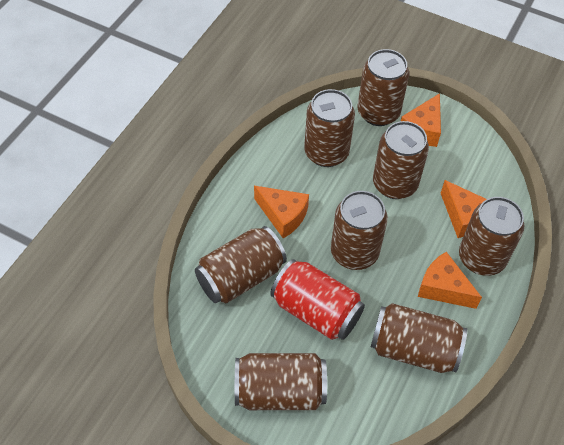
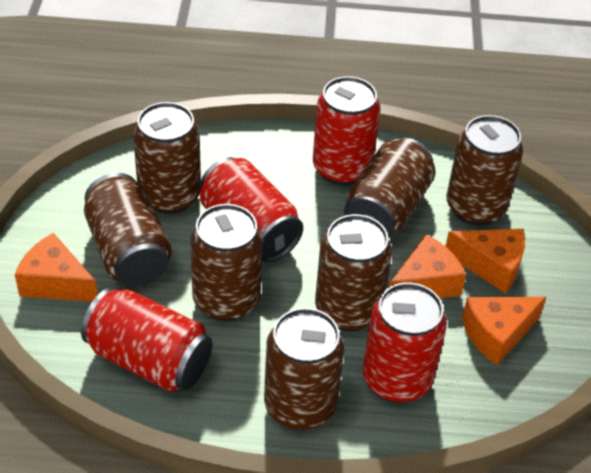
brown can: [195,226,287,303] [235,353,327,410] [304,89,355,167] [331,191,388,270] [358,49,409,126] [371,303,467,373] [373,121,429,199] [459,197,524,276] = 8 -> [84,173,172,286] [133,102,201,214] [190,204,263,321] [264,308,344,430] [315,214,392,331] [344,138,436,238] [446,115,523,225] = 7
red can: [270,259,365,340] = 1 -> [81,287,213,392] [200,157,303,262] [313,76,380,185] [363,282,447,403] = 4

